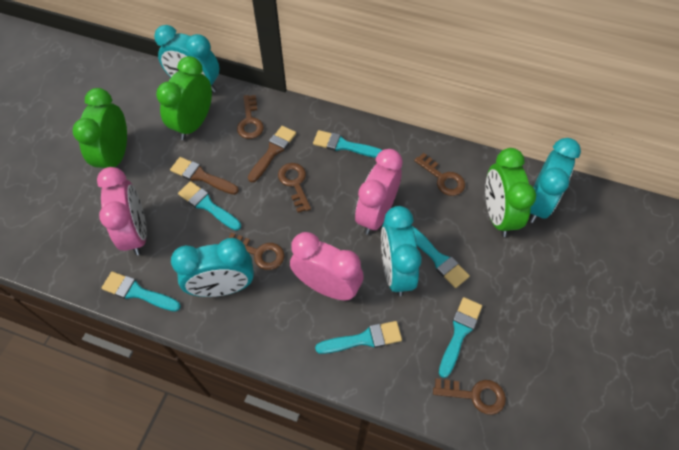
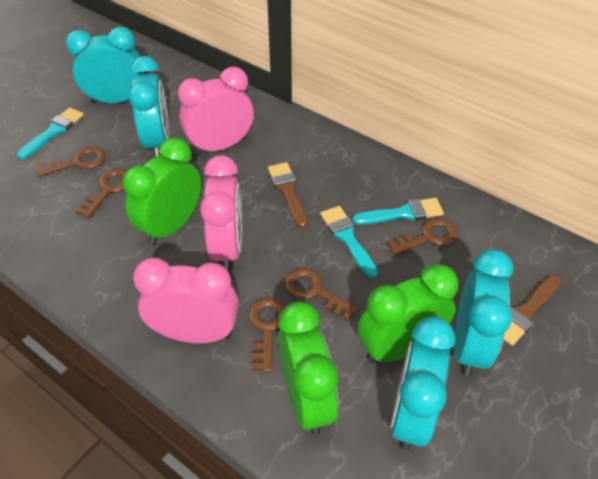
turquoise brush: [101,271,181,312] [178,181,241,231] [313,130,382,158] [315,321,402,354] [412,226,470,288] [439,297,482,378] = 6 -> [17,108,84,159] [320,206,378,278] [352,198,444,225] = 3

